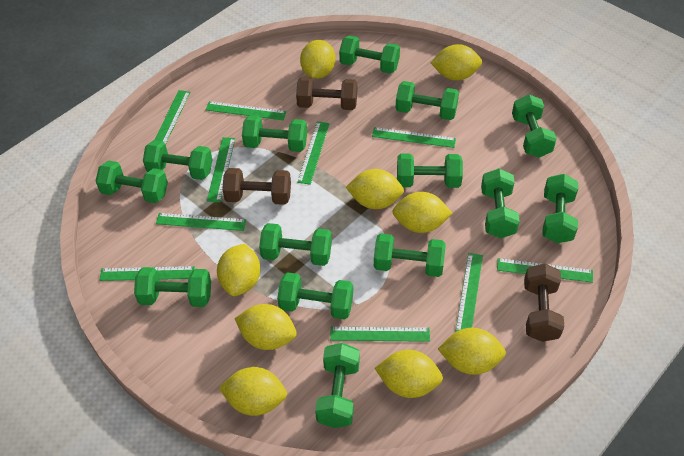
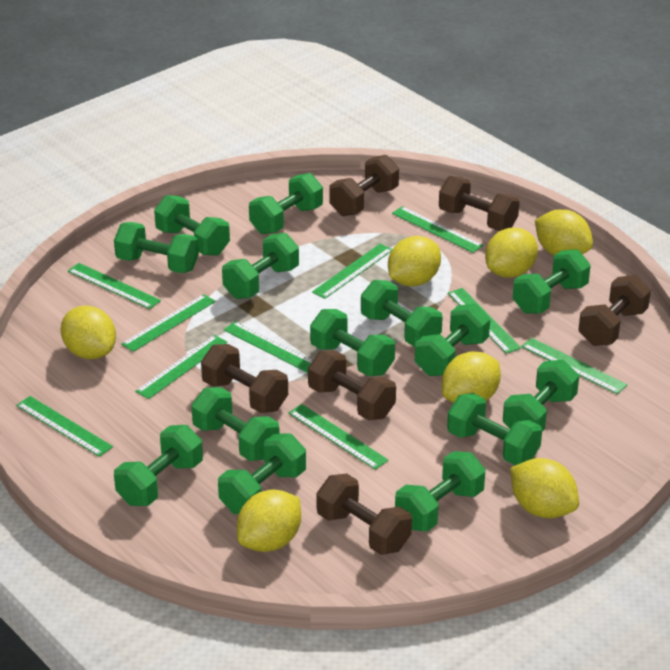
brown dumbbell: [222,168,291,205] [296,77,357,110] [524,264,564,342] = 3 -> [201,344,288,413] [308,350,396,420] [316,474,412,555] [329,155,399,216] [439,176,520,231] [578,275,651,346] = 6
yellow lemon: [217,244,261,296] [219,367,287,416] [234,304,297,350] [300,40,336,79] [346,169,404,209] [375,350,443,398] [392,192,453,233] [431,44,482,81] [438,328,506,375] = 9 -> [61,306,116,359] [237,489,301,552] [388,236,441,286] [442,351,501,403] [485,228,538,278] [510,458,579,518] [535,209,593,255] = 7

